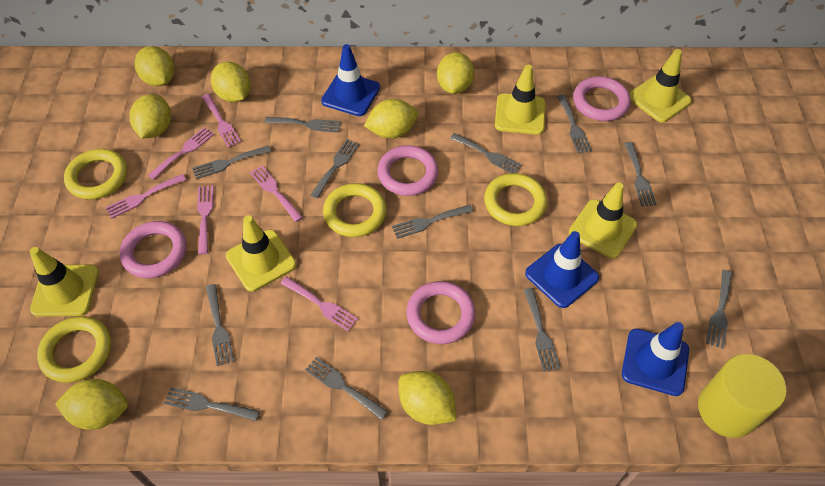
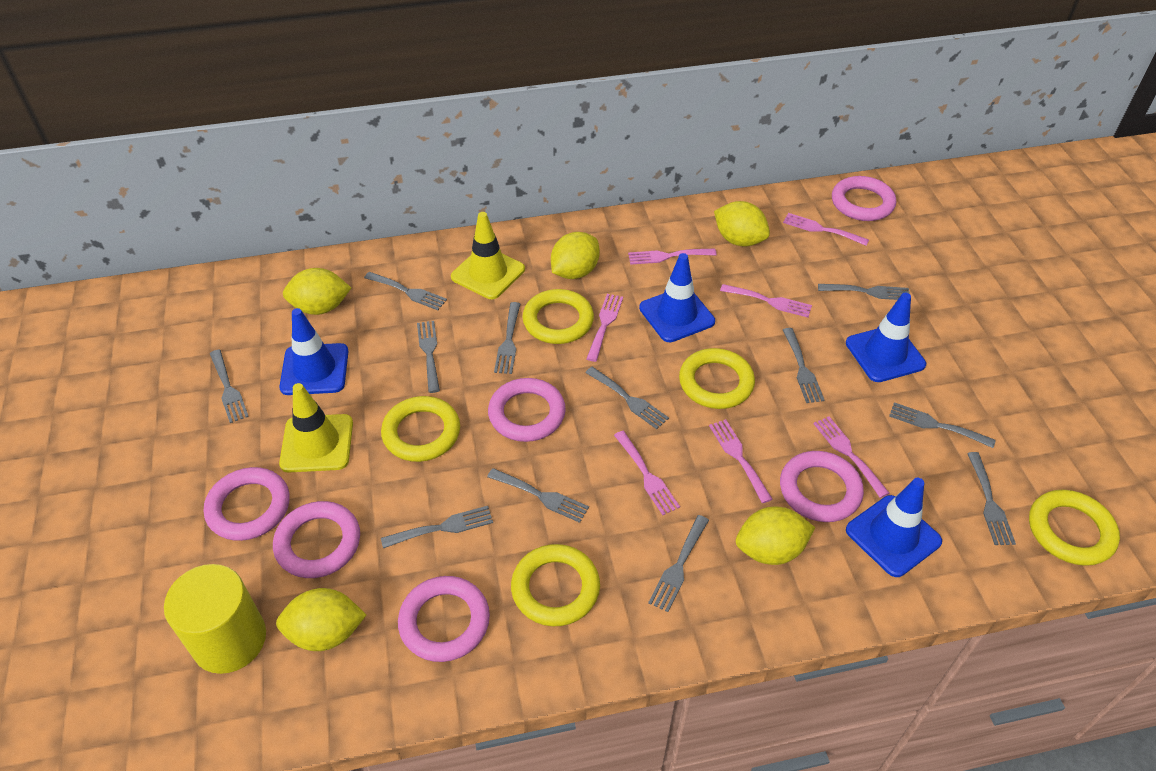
blue traffic cone: [321,44,380,116] [525,231,599,308] [622,322,689,396] = 3 -> [279,308,349,395] [639,253,715,342] [846,293,926,382] [846,478,942,577] = 4
pink fork: [105,174,186,219] [148,127,214,180] [197,186,214,254] [202,93,241,148] [250,165,303,222] [281,276,358,331] = 6 -> [586,294,623,362] [614,431,680,515] [628,249,717,265] [709,419,772,503] [720,284,812,318] [783,213,869,246] [813,416,889,498] = 7
pink ring: [120,221,186,278] [377,145,439,196] [406,281,476,344] [573,76,631,121] = 4 -> [204,467,290,541] [273,501,360,578] [398,576,490,662] [488,378,566,442] [780,451,864,522] [832,176,896,221] = 6
yellow lemon: [55,379,128,430] [129,94,171,138] [135,46,174,86] [211,62,250,102] [364,99,418,139] [399,371,456,425] [437,52,474,94] = 7 -> [276,588,366,651] [283,268,351,315] [551,232,600,279] [714,201,770,247] [736,507,815,565] = 5
yellow ring: [37,316,111,383] [64,149,127,199] [323,183,386,237] [484,173,547,226] = 4 -> [381,396,460,462] [511,544,600,626] [522,289,594,344] [679,348,755,409] [1029,490,1120,566] = 5
yellow traffic cone: [29,247,99,316] [226,215,296,292] [495,65,545,135] [569,182,637,258] [629,49,692,122] = 5 -> [279,383,353,473] [451,212,525,299] = 2

